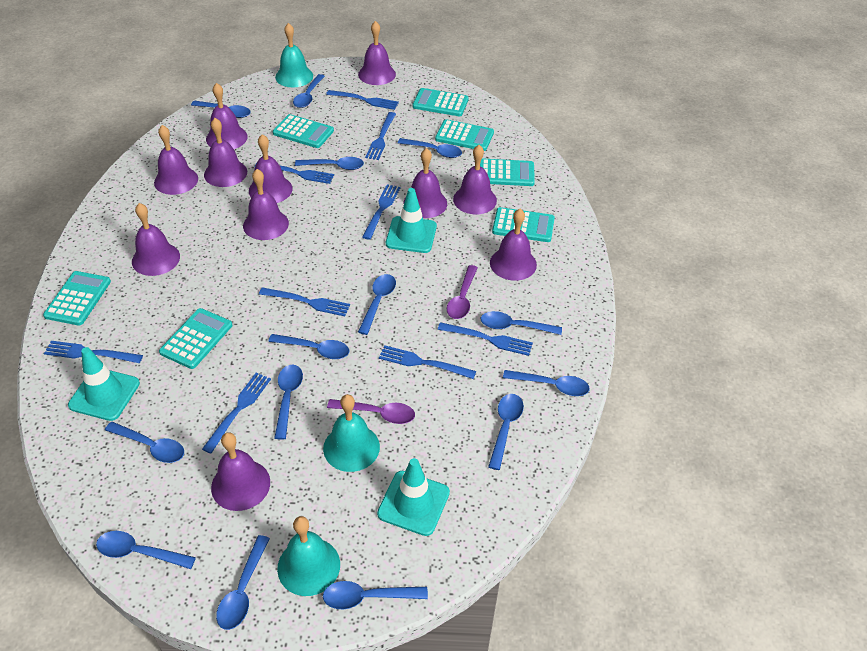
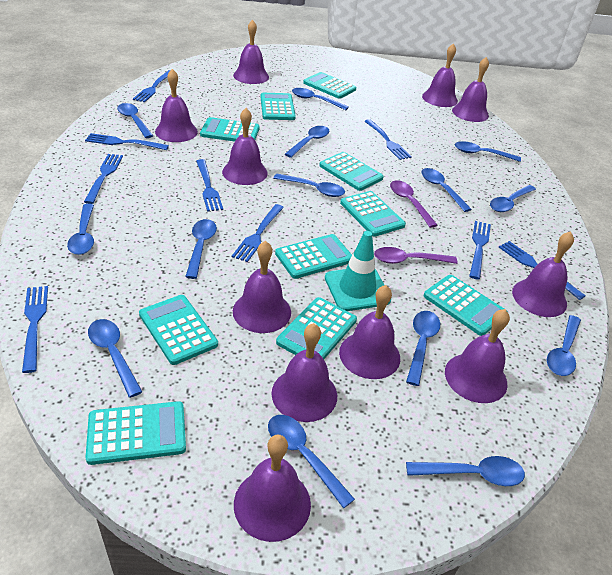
turquoise bell: [275,23,313,87] [277,516,340,596] [323,394,380,472] = 3 -> none = 0
turquoise calculator: [43,271,111,326] [159,308,232,369] [273,114,334,148] [412,88,469,116] [435,119,494,151] [480,158,535,186] [492,207,555,242] = 7 -> [86,401,186,465] [139,295,218,365] [200,117,260,142] [261,93,296,120] [275,234,352,279] [276,297,357,359] [303,72,356,99] [319,152,384,191] [340,191,406,236] [424,275,507,336] = 10
turquoise traffic cone: [68,347,140,421] [377,458,450,536] [386,188,437,253] = 3 -> [325,231,391,311] = 1

